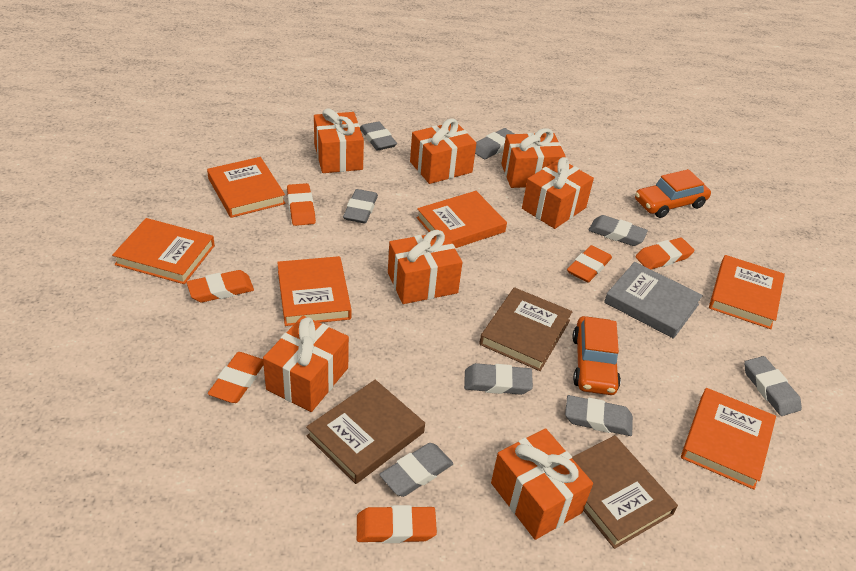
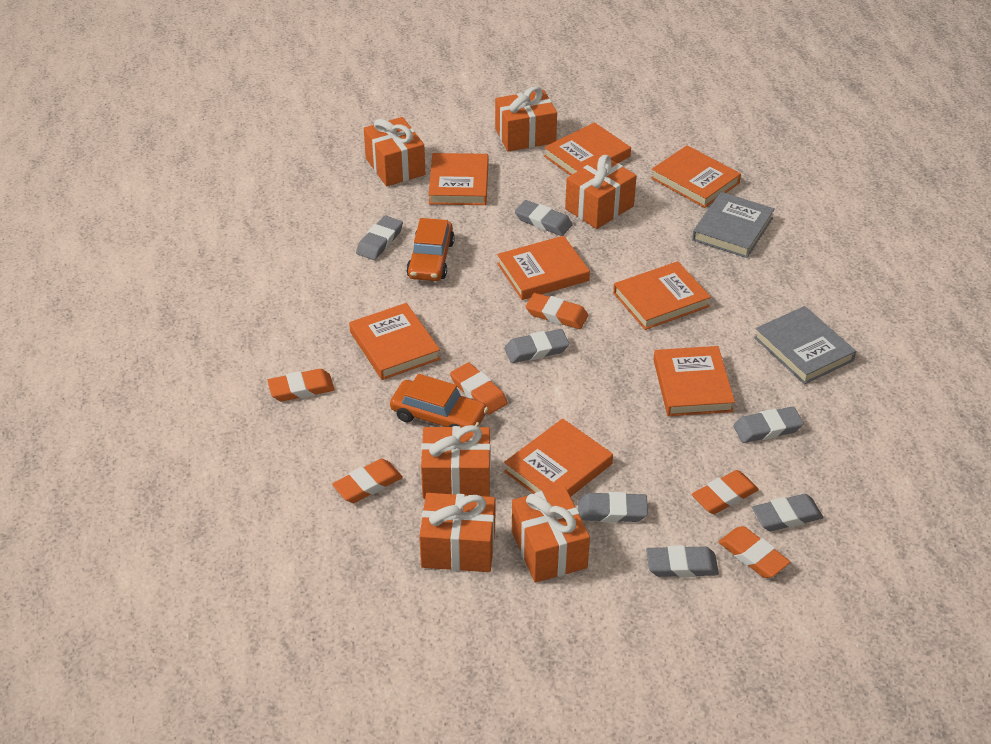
brown book: [306,380,425,484] [479,287,573,371] [572,435,678,549] = 3 -> none = 0
grey book: [604,262,703,339] = 1 -> [692,192,775,258] [754,306,856,384] = 2
grey eraser: [343,189,378,223] [360,121,397,151] [379,443,453,497] [464,363,533,395] [475,128,515,159] [565,395,633,436] [589,215,648,246] [744,356,802,416] = 8 -> [356,216,403,260] [504,329,569,363] [515,200,573,236] [578,492,648,522] [646,545,719,578] [733,406,804,443] [752,494,824,531] = 7
orange book: [112,218,215,284] [207,157,286,218] [277,256,352,326] [417,191,507,248] [681,388,776,490] [709,255,785,329] = 6 -> [349,303,440,380] [429,153,488,205] [497,236,590,300] [504,418,613,497] [544,123,631,176] [613,261,711,330] [651,145,741,208] [653,346,735,416] = 8
orange gift: [263,316,349,412] [314,108,364,173] [388,230,462,304] [410,118,476,184] [491,428,593,540] [501,128,566,188] [522,157,594,229] = 7 -> [364,117,425,186] [419,493,495,572] [421,425,491,499] [495,86,557,152] [512,486,590,583] [565,155,637,229] = 6

